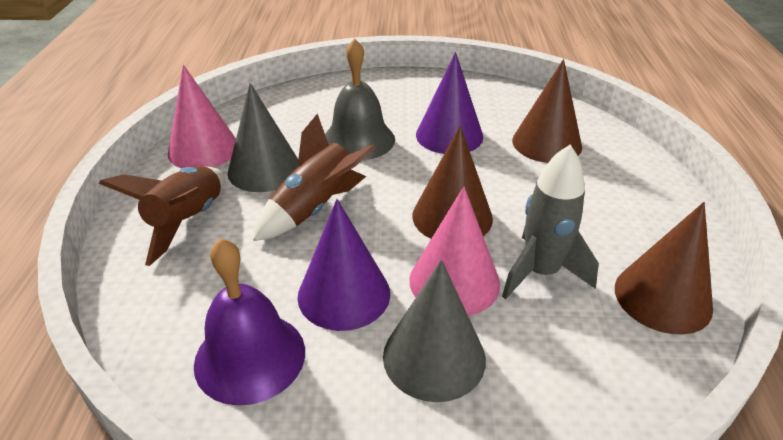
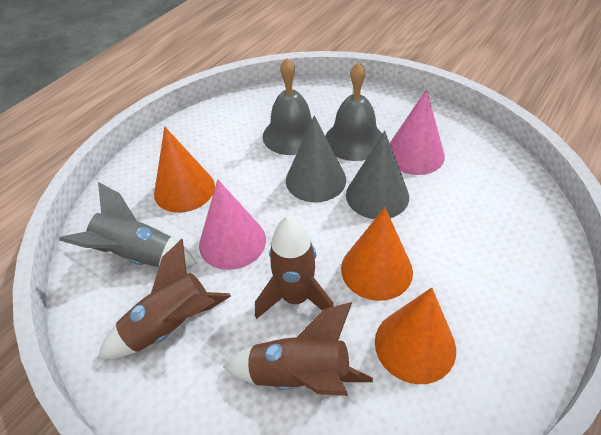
brown cone: [412,126,493,239] [512,59,582,163] [615,202,713,335] = 3 -> none = 0
brown rocket: [99,166,225,266] [253,113,376,241] = 2 -> [98,239,231,359] [223,302,373,396] [255,215,334,319] = 3
grey bell: [325,38,395,160] = 1 -> [263,58,312,155] [325,62,382,161] = 2
orange cone: none = 0 -> [154,126,215,213] [341,207,413,301] [375,288,456,384] = 3
purple bell: [194,238,305,406] = 1 -> none = 0
purple cone: [298,199,390,331] [416,52,483,154] = 2 -> none = 0

